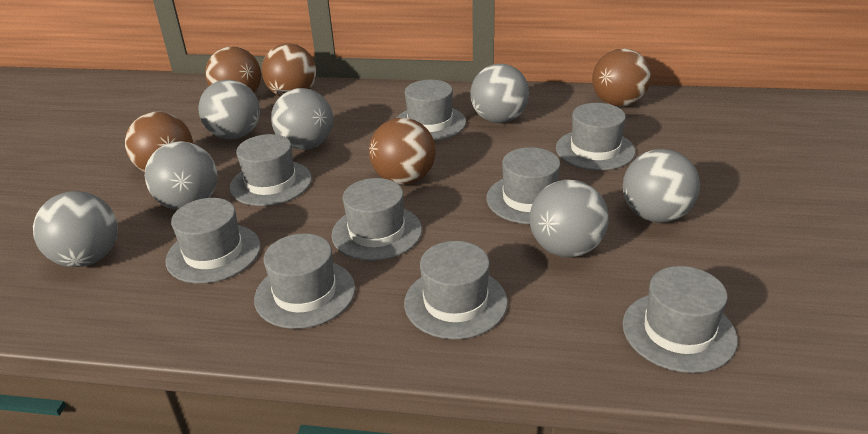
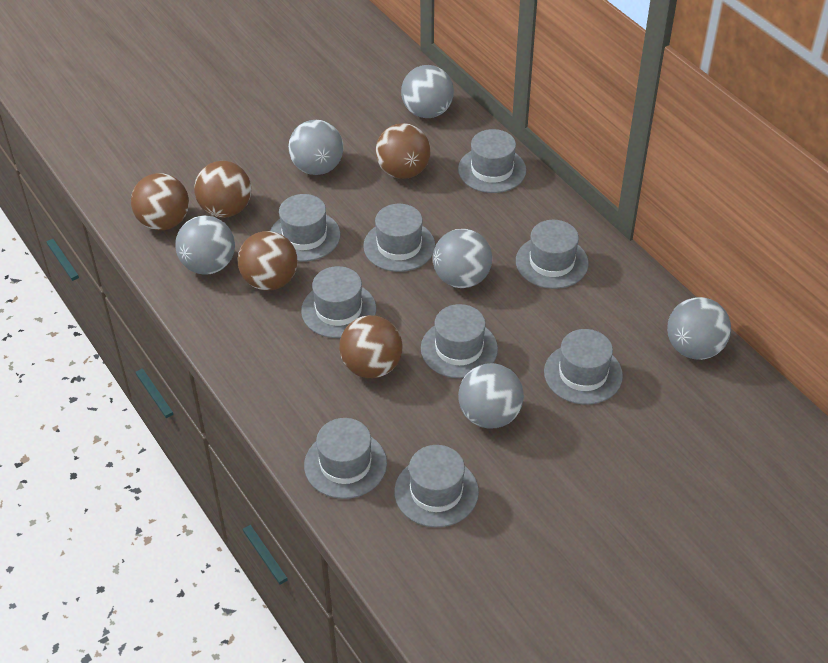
grey ball: [33,191,118,267] [145,141,218,210] [198,80,260,139] [271,88,333,150] [470,64,529,123] [530,180,609,257] [623,149,700,223] = 7 -> [175,215,235,275] [288,120,343,175] [401,65,454,118] [433,229,492,288] [458,363,524,429] [667,297,731,360] = 6

